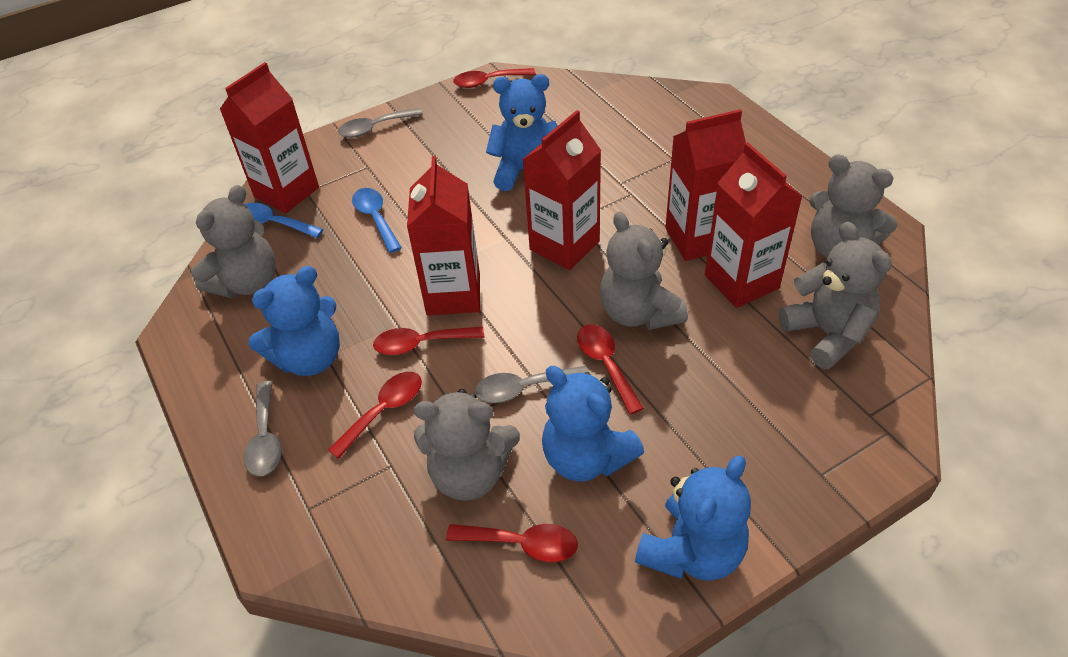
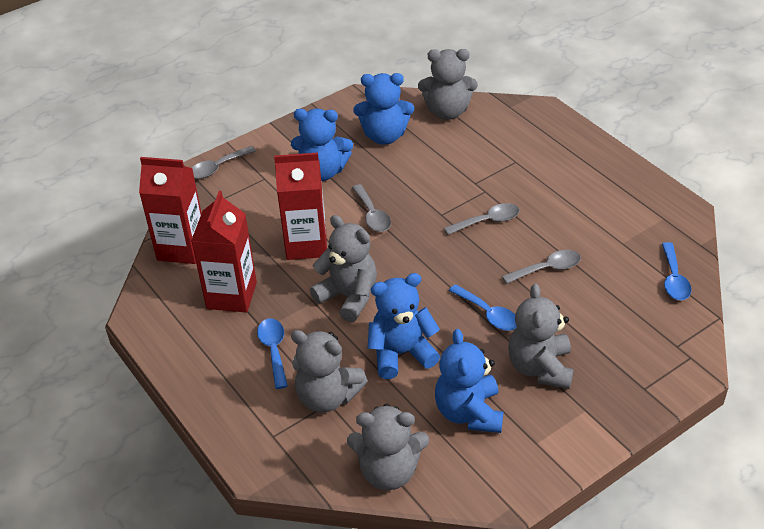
blue spoon: [244,203,323,238] [352,188,402,253] = 2 -> [257,319,288,389] [449,284,516,331] [662,242,691,300] = 3
grey spoon: [244,381,282,476] [338,108,423,138] [475,366,588,403] = 3 -> [192,146,256,179] [352,184,391,232] [444,203,520,235] [502,250,581,284] = 4
red carton: [220,62,319,213] [407,156,480,315] [522,110,601,270] [665,109,746,261] [705,142,803,308] = 5 -> [139,157,202,264] [191,191,257,312] [274,152,327,260] = 3
red spoon: [328,372,422,459] [373,326,484,355] [446,524,578,562] [453,68,536,88] [577,324,644,415] = 5 -> none = 0

